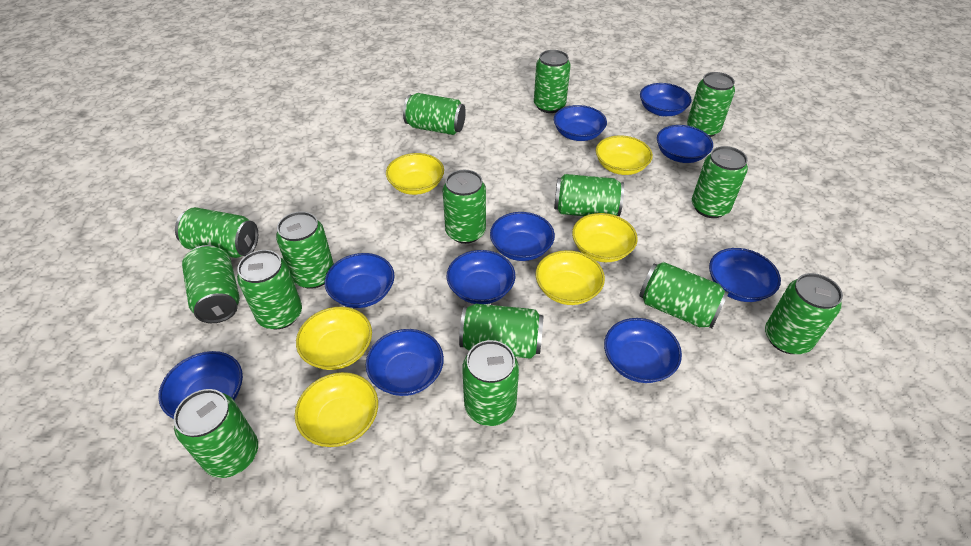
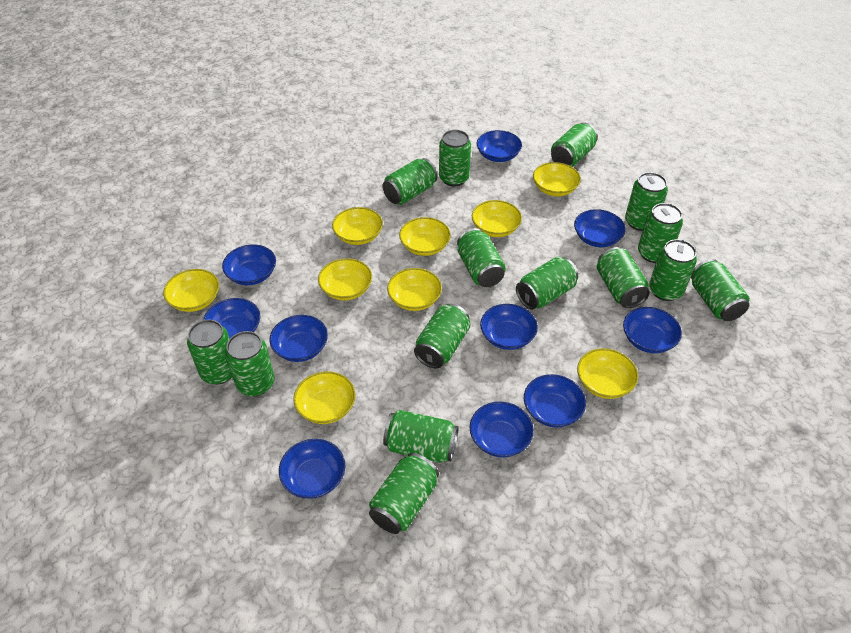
yellow bowl: [295,372,378,447] [296,307,372,370] [386,153,444,195] [536,250,605,305] [572,213,638,262] [596,135,653,175] = 6 -> [163,269,219,312] [293,371,356,424] [318,258,372,300] [332,207,383,245] [387,268,442,311] [399,217,451,256] [472,200,522,237] [533,162,581,196] [577,348,638,399] = 9

